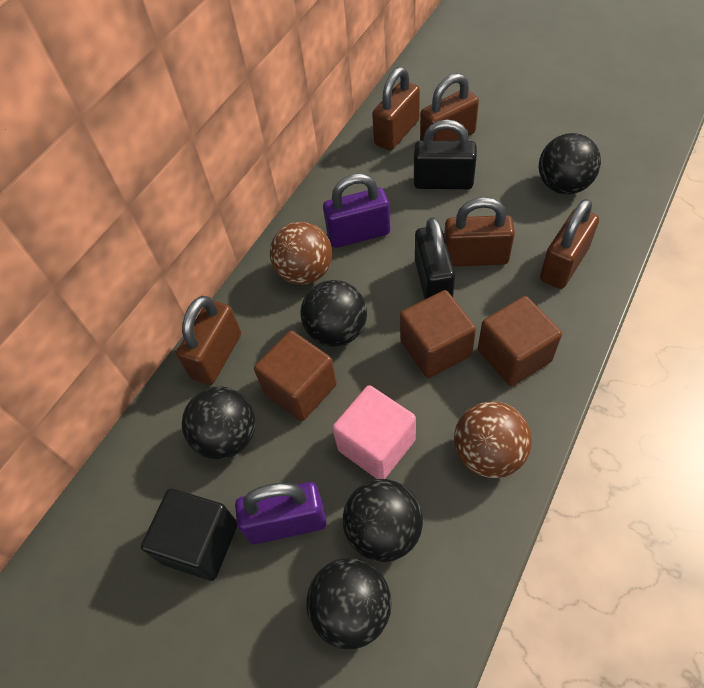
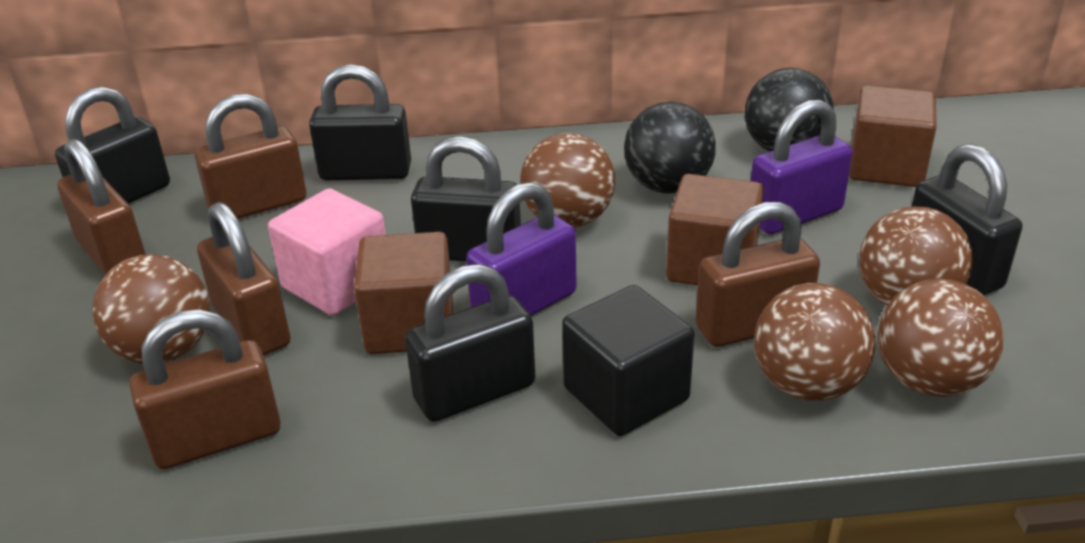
black ball: [182,386,256,460] [301,280,367,347] [306,558,392,649] [343,479,423,562] [539,133,601,195] = 5 -> [624,102,716,194] [745,68,834,152] = 2
black padlock: [414,119,477,189] [415,217,455,299] = 2 -> [55,86,170,204] [309,64,411,180] [405,264,535,422] [411,136,521,262] [911,144,1022,295] = 5
brown ball: [270,222,332,285] [454,401,532,478] = 2 -> [92,254,210,364] [520,133,615,228] [754,283,876,401] [859,206,973,306] [878,278,1004,397] = 5

